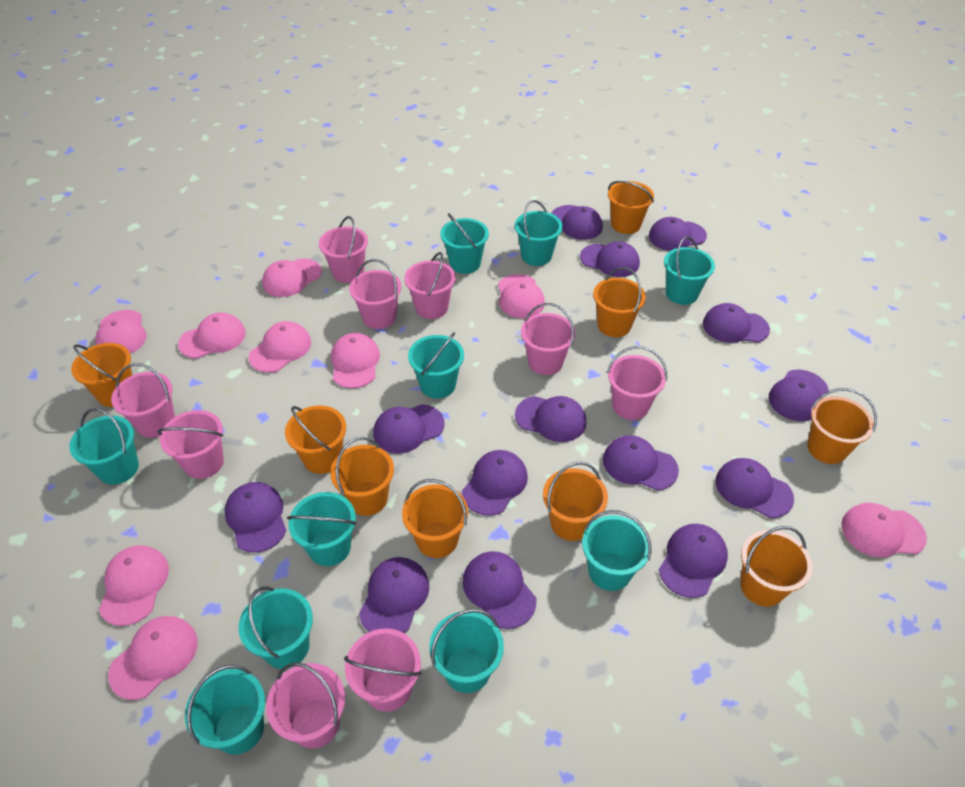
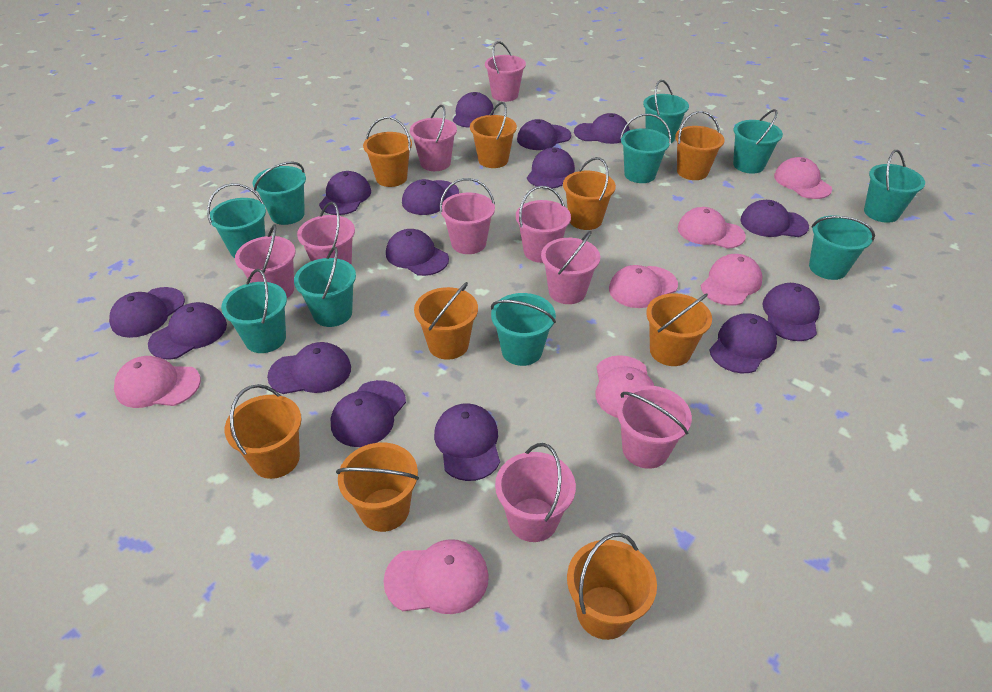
pink cap: [95,310,146,354] [99,545,169,626] [108,616,197,700] [178,313,246,358] [249,321,311,373] [262,259,322,297] [331,333,380,388] [498,274,545,318] [841,503,927,557] = 9 -> [114,356,201,408] [384,539,489,614] [595,355,654,418] [609,265,678,308] [678,207,746,249] [701,254,762,306] [774,157,832,199] = 7
purple cap: [225,482,286,553] [359,557,429,633] [373,404,444,454] [462,450,528,516] [463,551,536,629] [515,396,586,442] [551,205,603,240] [580,241,640,277] [603,435,679,491] [649,217,707,251] [659,524,728,598] [703,303,770,343] [716,458,794,518] [769,370,829,421] = 14 -> [109,287,185,338] [148,302,227,360] [267,342,351,394] [319,171,371,215] [331,380,406,447] [386,229,449,276] [402,179,459,215] [434,403,500,481] [453,92,494,128] [517,119,571,150] [527,147,575,189] [574,113,630,144] [709,313,777,373] [741,200,809,237] [762,283,820,341] = 15

